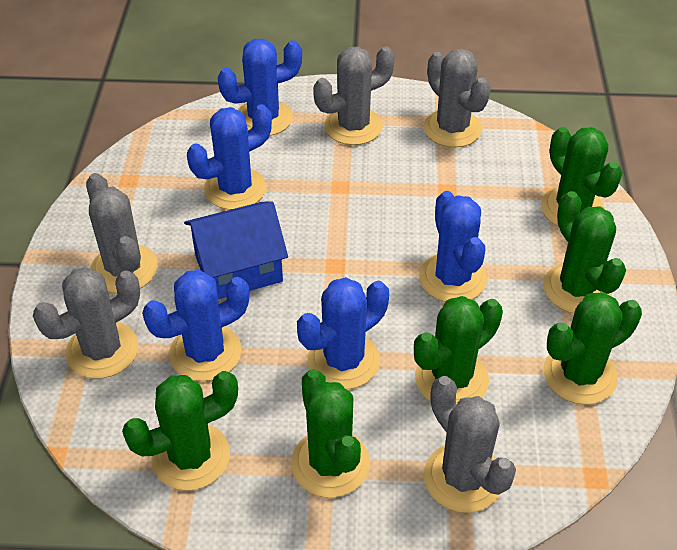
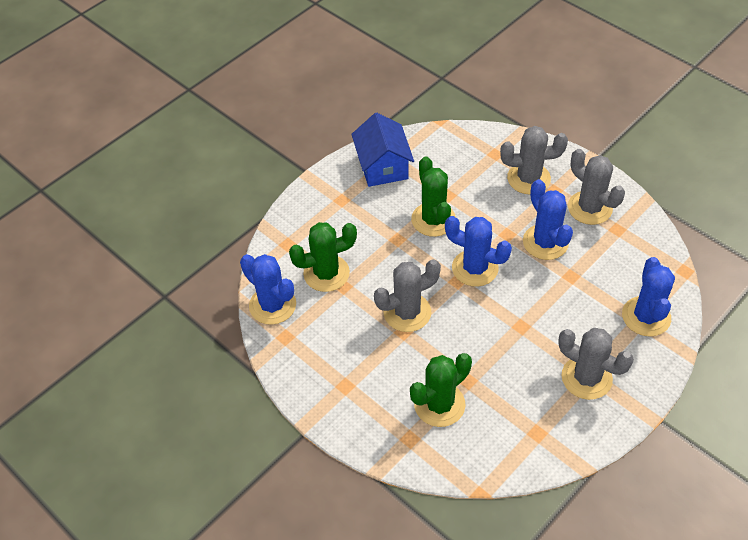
blue cactus: [142,270,249,381] [187,104,272,210] [217,39,302,136] [297,277,389,389] [419,191,487,302] = 5 -> [240,254,296,325] [445,216,512,287] [523,179,573,260] [622,257,675,337] = 4
green cactus: [122,371,238,491] [291,369,370,498] [414,296,503,404] [541,127,623,227] [543,191,626,313] [543,292,642,405] = 6 -> [289,222,357,292] [410,353,472,427] [411,156,456,237] = 3
grey cactus: [33,267,140,379] [86,173,158,294] [313,47,395,145] [423,49,491,147] [424,376,516,513] = 5 -> [374,259,441,332] [500,126,568,194] [558,328,634,400] [568,149,625,225] = 4

